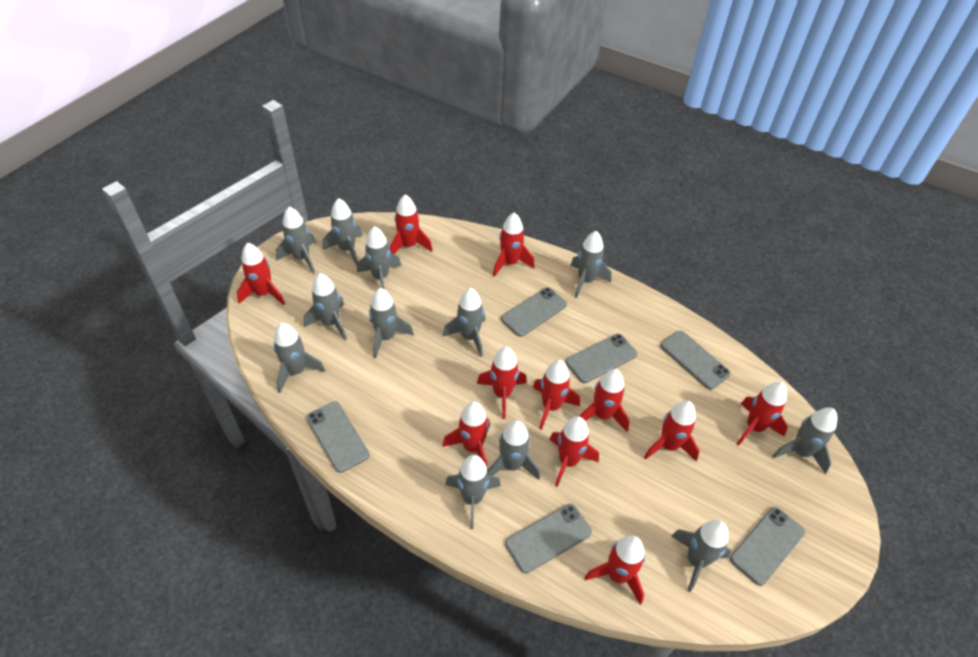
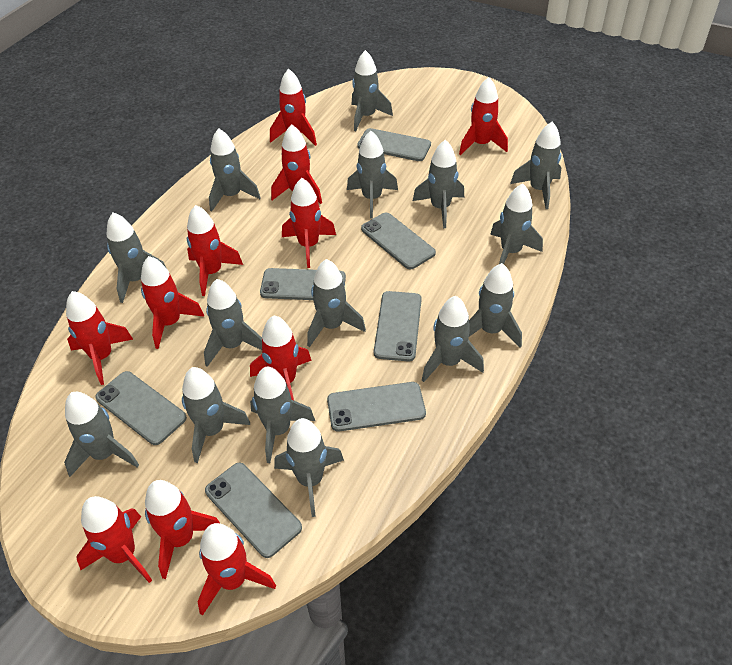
grey phone: [306,402,369,473] [501,287,567,337] [505,504,592,573] [566,334,637,383] [660,331,731,390] [730,507,805,586] = 6 -> [95,371,187,445] [205,463,302,558] [260,268,346,300] [327,382,426,432] [357,128,431,161] [361,213,436,269] [374,291,422,361] = 7
grey rocket: [274,323,325,393] [276,206,316,273] [304,273,347,340] [322,198,363,266] [357,226,401,289] [369,288,414,358] [443,288,485,357] [445,455,501,529] [487,420,540,480] [571,231,611,298] [671,520,731,592] [772,408,837,474] = 12 -> [64,392,139,477] [106,212,166,303] [182,367,250,463] [204,279,262,367] [209,128,261,212] [250,367,315,463] [274,418,344,517] [307,259,366,347] [347,131,398,219] [352,50,393,131] [413,140,464,228] [422,296,484,382] [469,263,522,347] [490,183,543,264] [510,122,562,209] = 15

